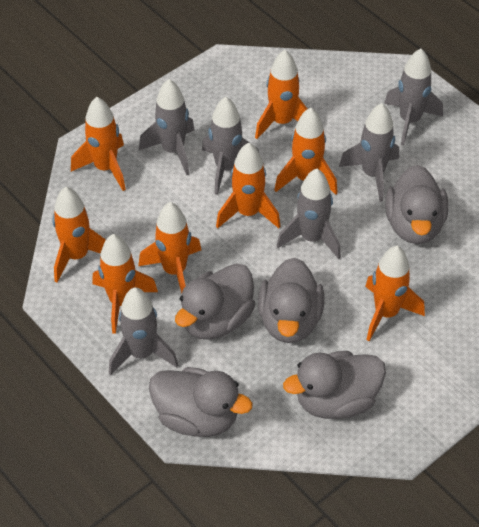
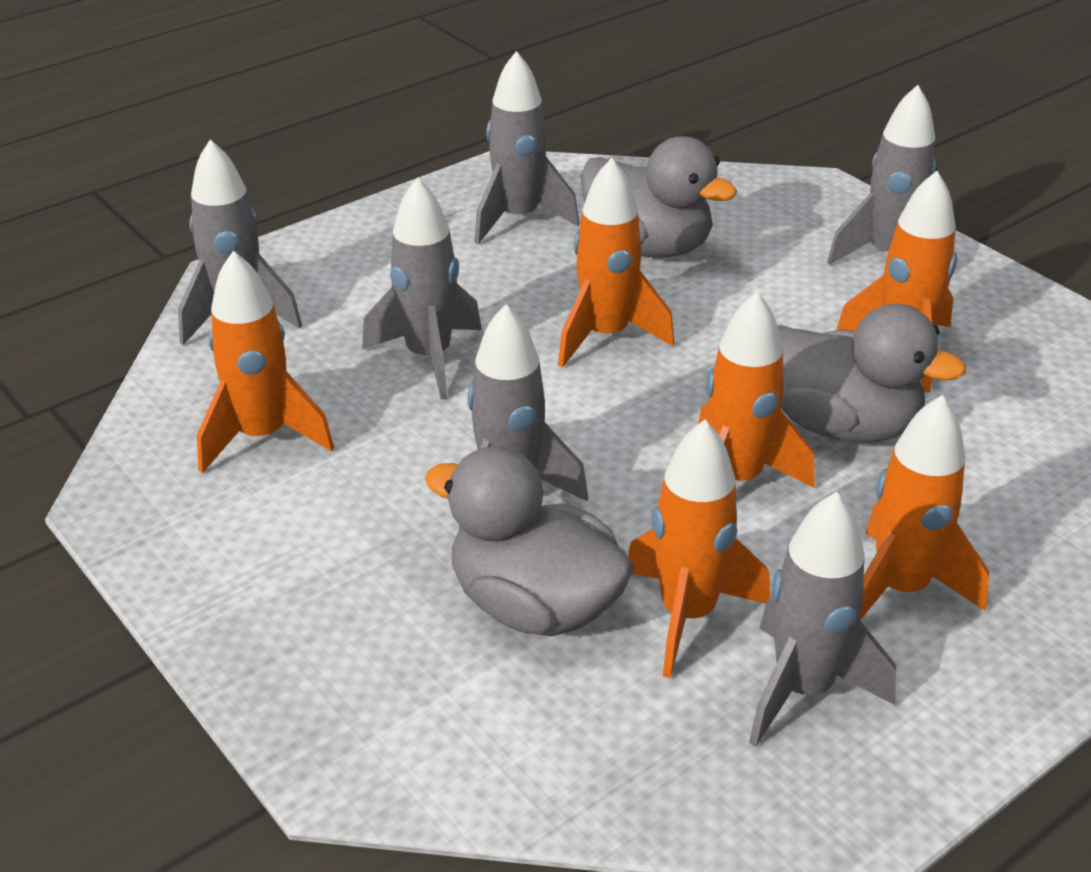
grey duck: [149,367,253,437] [175,263,255,340] [258,258,324,343] [283,351,386,419] [385,165,448,244] = 5 -> [424,446,634,636] [581,136,737,258] [777,304,966,443] = 3
orange rocket: [53,187,106,283] [71,97,126,191] [92,234,158,334] [138,202,201,293] [216,143,281,228] [255,50,307,139] [274,108,338,195] [365,246,425,341] = 8 -> [197,251,334,473] [558,158,674,368] [628,420,770,678] [698,292,815,488] [836,171,957,393] [860,395,989,620] = 6

